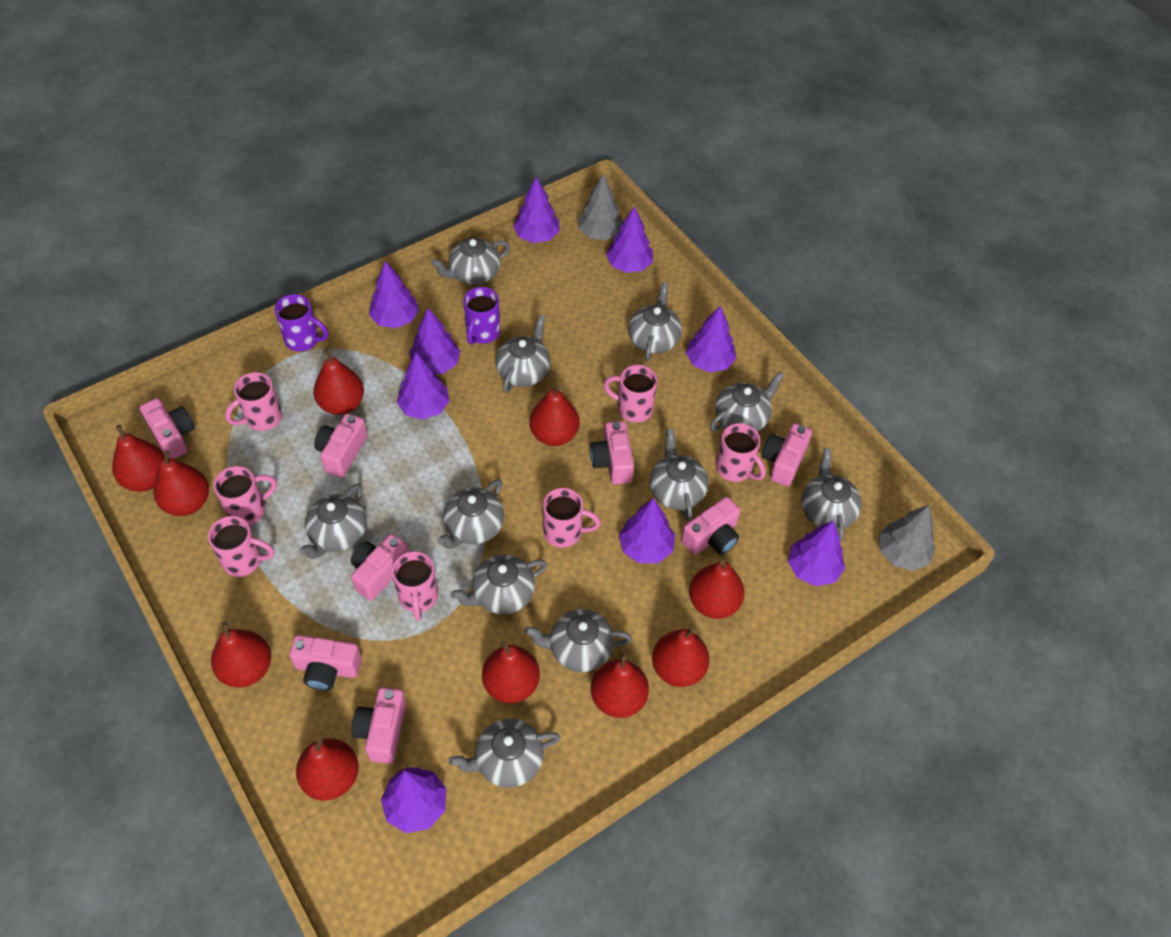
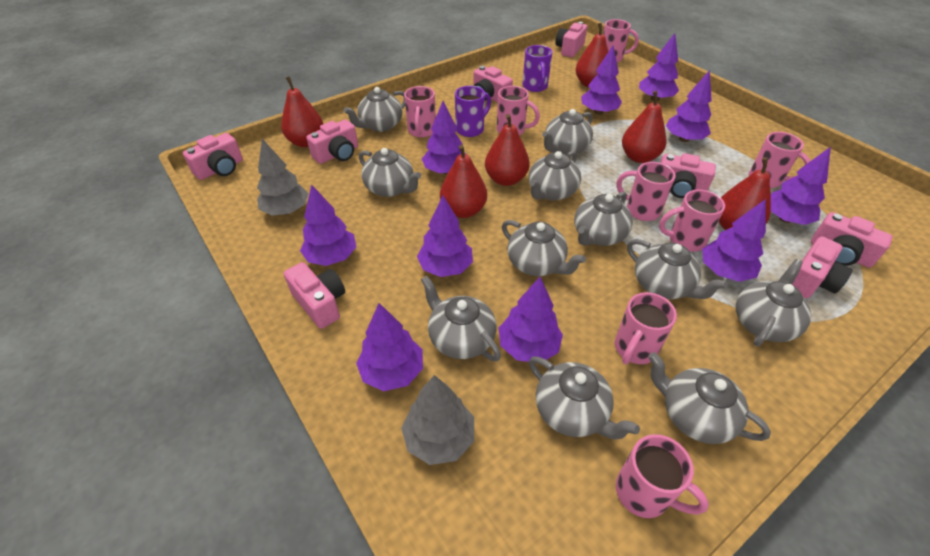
pink mug: [208,516,274,577] [214,466,277,525] [225,372,282,431] [392,551,438,621] [543,488,601,548] [603,365,657,423] [716,423,766,482] = 7 -> [404,86,436,138] [497,86,540,135] [603,19,639,63] [615,292,677,364] [616,434,709,518] [617,162,676,221] [659,190,725,252] [749,132,810,188] = 8
purple tree: [369,261,419,328] [381,767,446,833] [397,352,450,420] [409,308,460,374] [513,177,560,243] [606,206,653,273] [619,498,675,563] [686,306,736,372] [788,521,845,586] = 9 -> [300,185,356,266] [356,303,423,391] [417,195,473,277] [422,101,466,174] [499,277,563,362] [581,46,622,115] [639,33,679,101] [666,70,712,142] [702,199,766,282] [771,147,831,225] = 10
red pear: [112,425,164,492] [153,450,209,516] [211,622,271,688] [296,738,359,801] [313,349,364,415] [482,641,540,703] [530,385,579,446] [591,653,649,718] [652,628,710,687] [689,560,745,619] = 10 -> [281,76,323,147] [440,145,487,218] [485,114,530,186] [576,23,609,87] [622,91,666,163] [719,157,771,230] = 6

